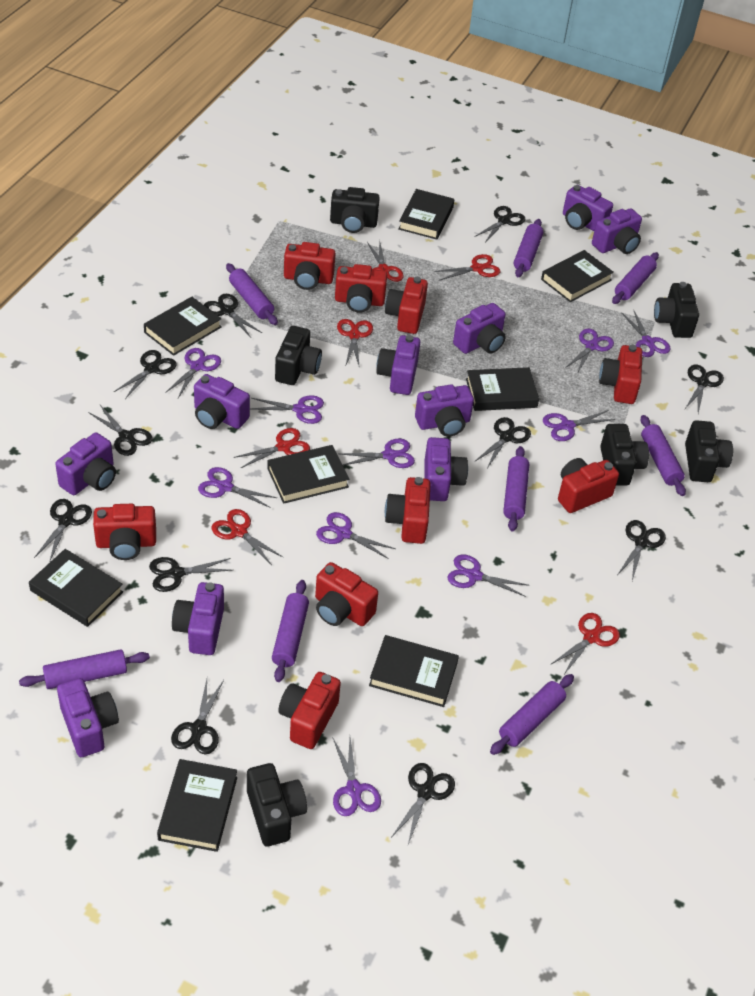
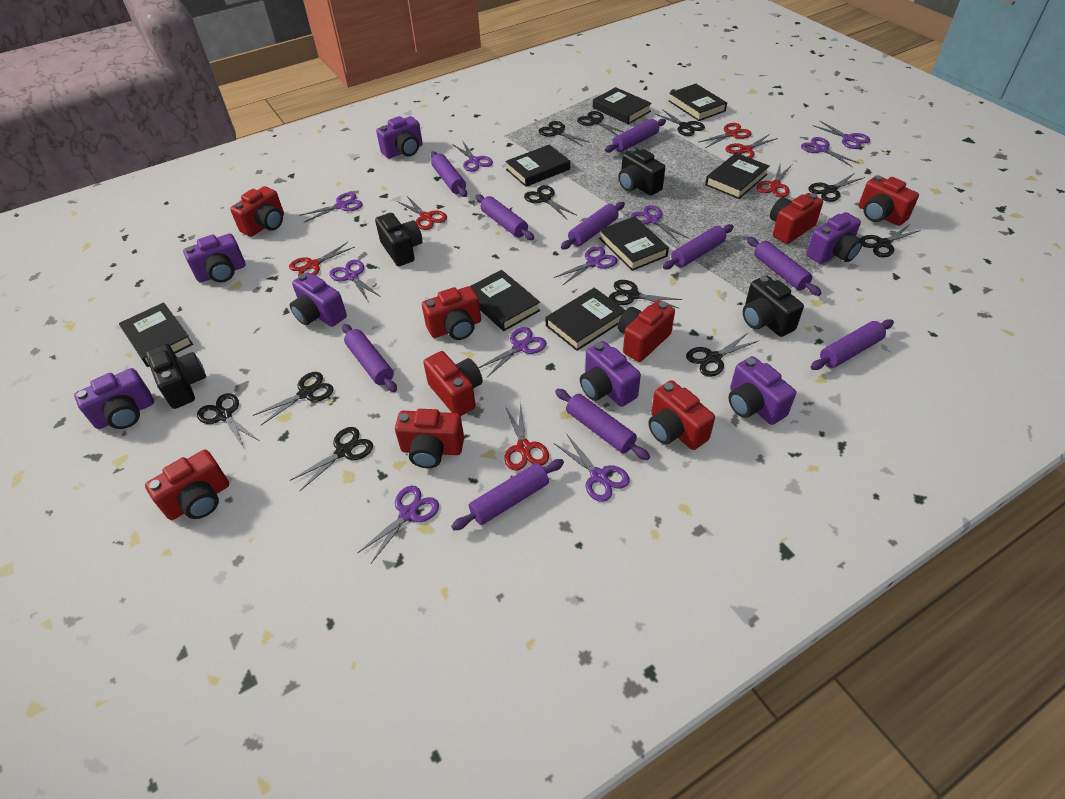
black camera: [247,763,307,847] [275,326,322,385] [330,187,380,233] [600,424,649,485] [654,282,699,338] [685,420,733,482] = 6 -> [146,344,206,409] [375,213,423,266] [619,148,665,196] [743,275,804,337] = 4
purple camera: [55,432,116,495] [57,678,119,757] [172,582,224,655] [194,374,250,429] [376,335,420,395] [415,384,474,437] [424,437,468,501] [453,303,506,354] [563,185,613,231] [592,208,642,254] = 10 -> [74,368,154,429] [183,234,246,282] [290,272,347,327] [376,116,423,158] [580,341,641,407] [729,356,796,425] [806,212,863,264] = 7
purple rolling pin: [19,649,150,689] [226,263,278,325] [272,580,309,682] [490,674,574,755] [503,446,529,531] [514,219,543,277] [612,252,659,304] [640,415,686,496] = 8 -> [342,324,397,392] [431,152,467,197] [451,459,564,530] [475,194,534,240] [555,389,650,460] [561,202,625,249] [605,119,666,153] [663,224,734,270] [747,237,821,296] [811,319,894,370] = 10

